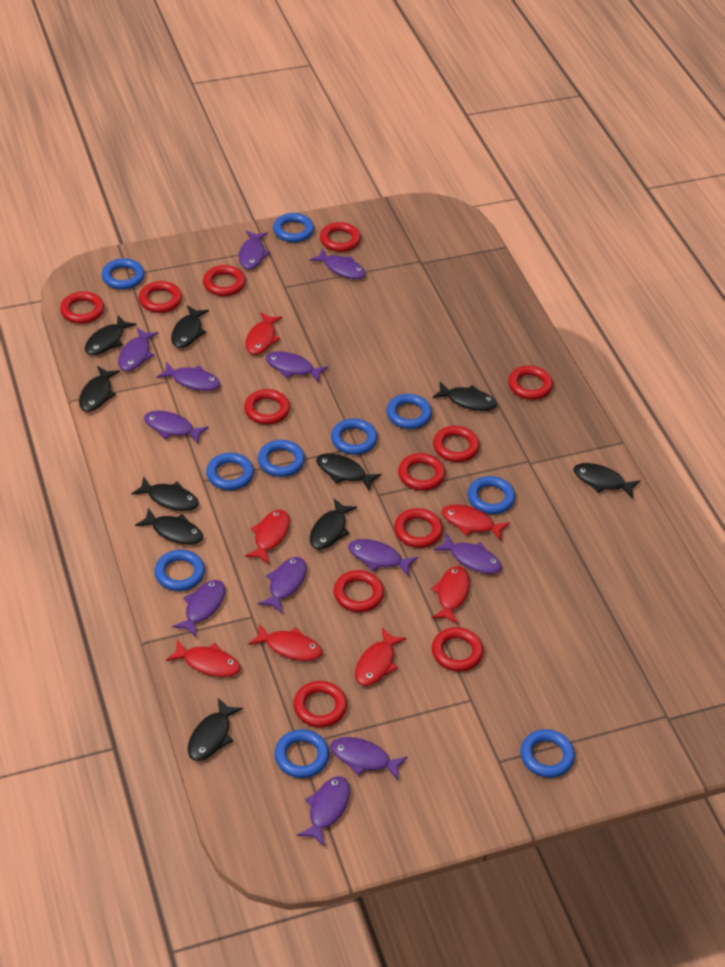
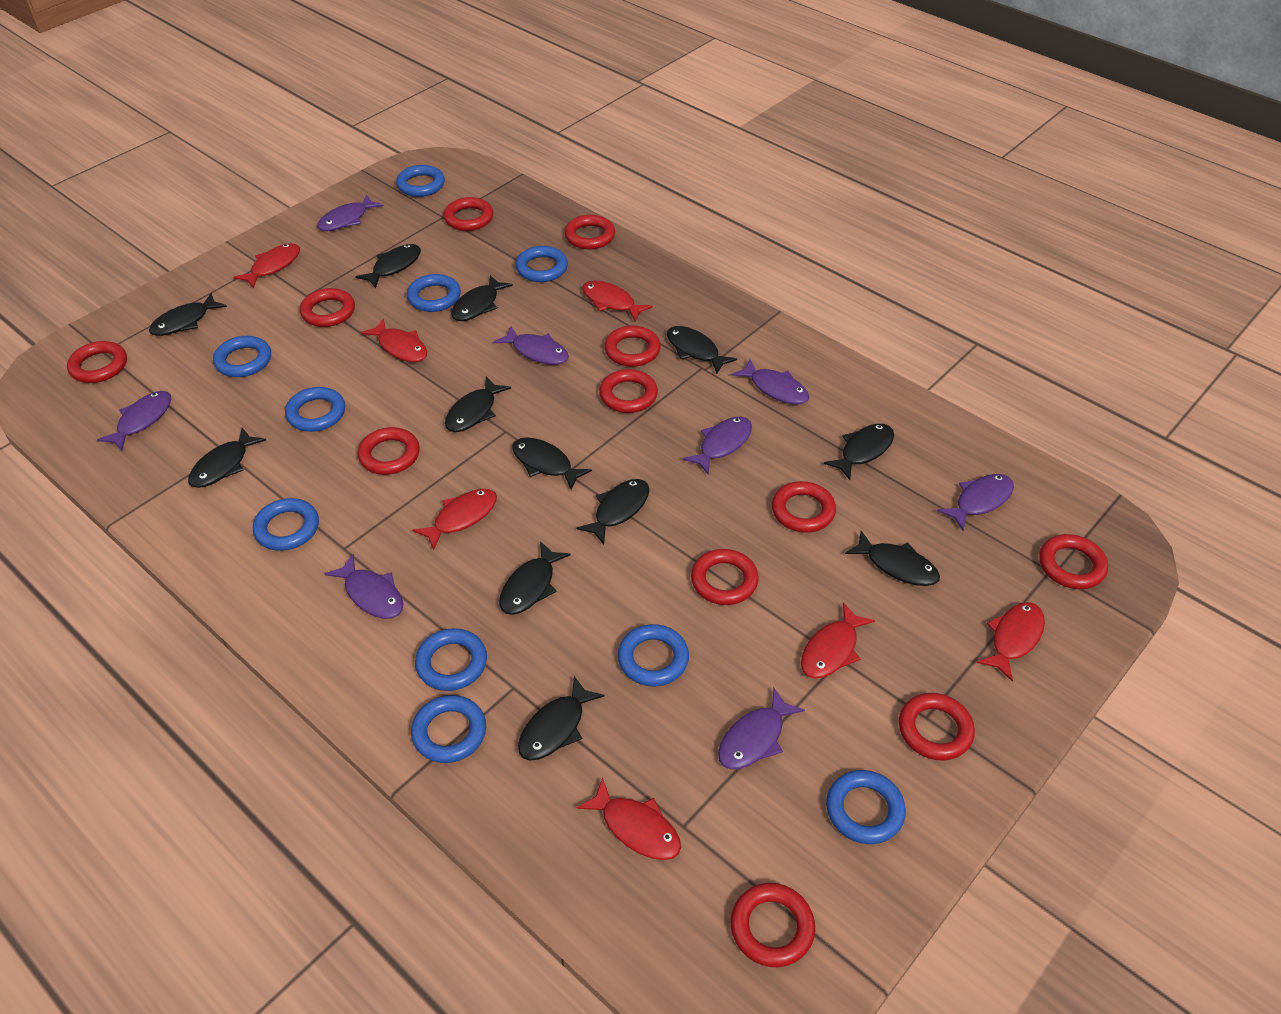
black fish: [79,366,120,412] [85,315,136,355] [131,476,199,511] [135,508,203,545] [171,305,209,348] [188,698,243,761] [310,499,357,550] [316,453,382,491] [432,382,497,411] [574,463,640,498] = 10 -> [149,293,227,336] [188,428,266,488] [355,244,421,289] [445,377,511,432] [451,275,513,321] [499,541,571,615] [512,437,592,490] [518,676,605,761] [576,479,649,544] [667,326,737,374] [824,424,894,480] [845,531,940,586] = 12
purple fish: [118,328,159,371] [144,411,209,444] [156,362,220,391] [172,580,225,637] [239,231,270,270] [258,557,307,613] [266,351,328,383] [297,776,350,847] [310,248,366,279] [330,737,408,780] [348,539,418,577] [433,533,502,574] = 12 -> [97,391,171,451] [317,194,384,231] [325,554,403,619] [494,326,569,365] [682,417,752,475] [718,688,805,769] [732,359,809,405] [937,474,1014,530] = 8

